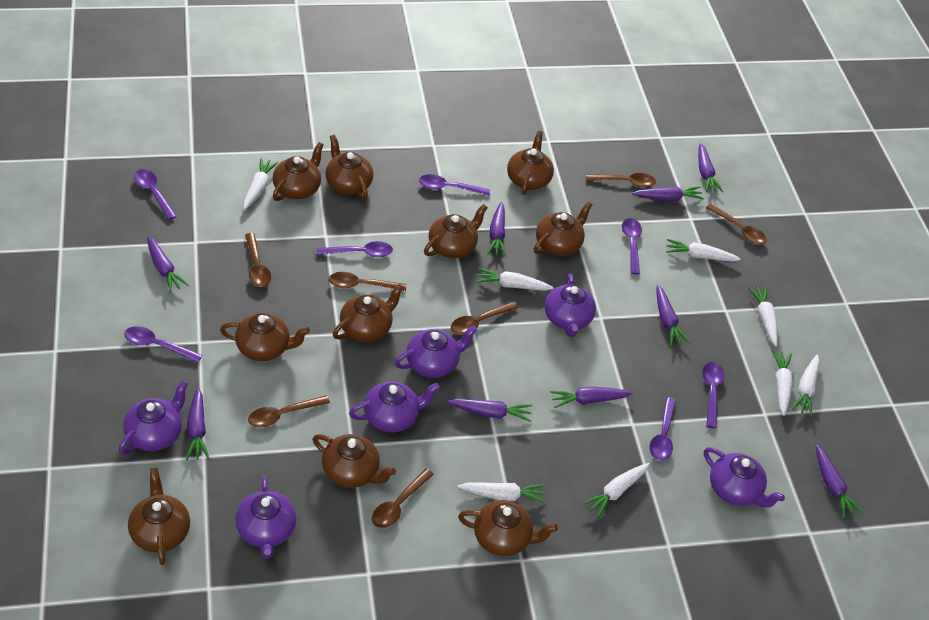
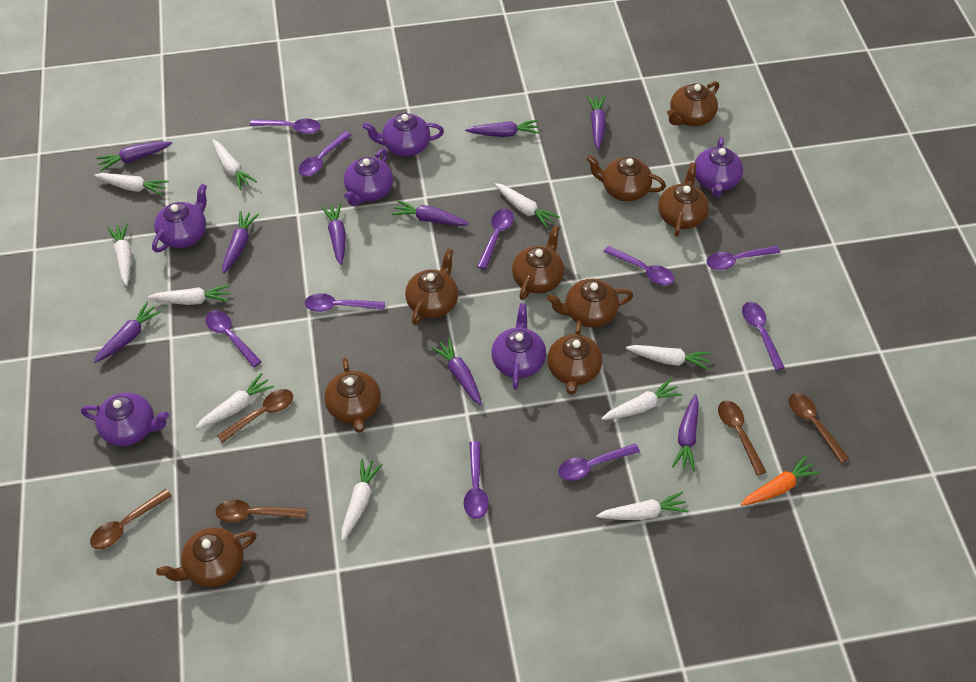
brown spoon: [245,233,271,287] [248,395,330,427] [329,272,406,291] [372,468,434,528] [451,301,518,335] [586,173,656,187] [706,204,767,245] = 7 -> [90,489,172,549] [216,499,306,522] [217,389,293,443] [718,400,766,476] [789,393,849,463] = 5
brown teapot: [128,468,190,565] [220,313,310,361] [272,142,324,201] [313,434,396,488] [325,135,374,199] [333,284,404,342] [424,204,488,258] [458,500,558,556] [507,131,554,195] [534,201,593,256] = 10 -> [156,527,257,587] [324,357,381,433] [405,248,458,325] [512,225,564,300] [547,279,633,328] [547,321,603,395] [586,155,666,201] [658,162,709,237] [667,81,719,126] = 9
orange carrot: none = 0 -> [741,456,821,506] = 1
purple spoon: [124,326,202,362] [134,169,177,220] [317,241,393,257] [419,174,490,196] [622,218,642,275] [649,397,676,461] [702,362,724,429] = 7 -> [205,310,262,367] [250,119,321,134] [298,131,351,176] [304,293,385,312] [464,441,489,519] [477,209,514,270] [558,443,640,481] [604,246,675,285] [706,246,780,270] [742,302,785,370] = 10
white carrot: [244,158,279,210] [457,483,546,504] [476,268,554,291] [582,463,650,518] [666,239,741,262] [748,286,778,346] [772,350,793,416] [792,355,820,417] = 8 -> [94,173,169,195] [107,223,132,286] [147,285,230,305] [195,373,274,429] [212,140,257,190] [341,458,383,541] [495,183,560,229] [596,492,689,520] [601,378,683,420] [626,345,711,370] = 10

